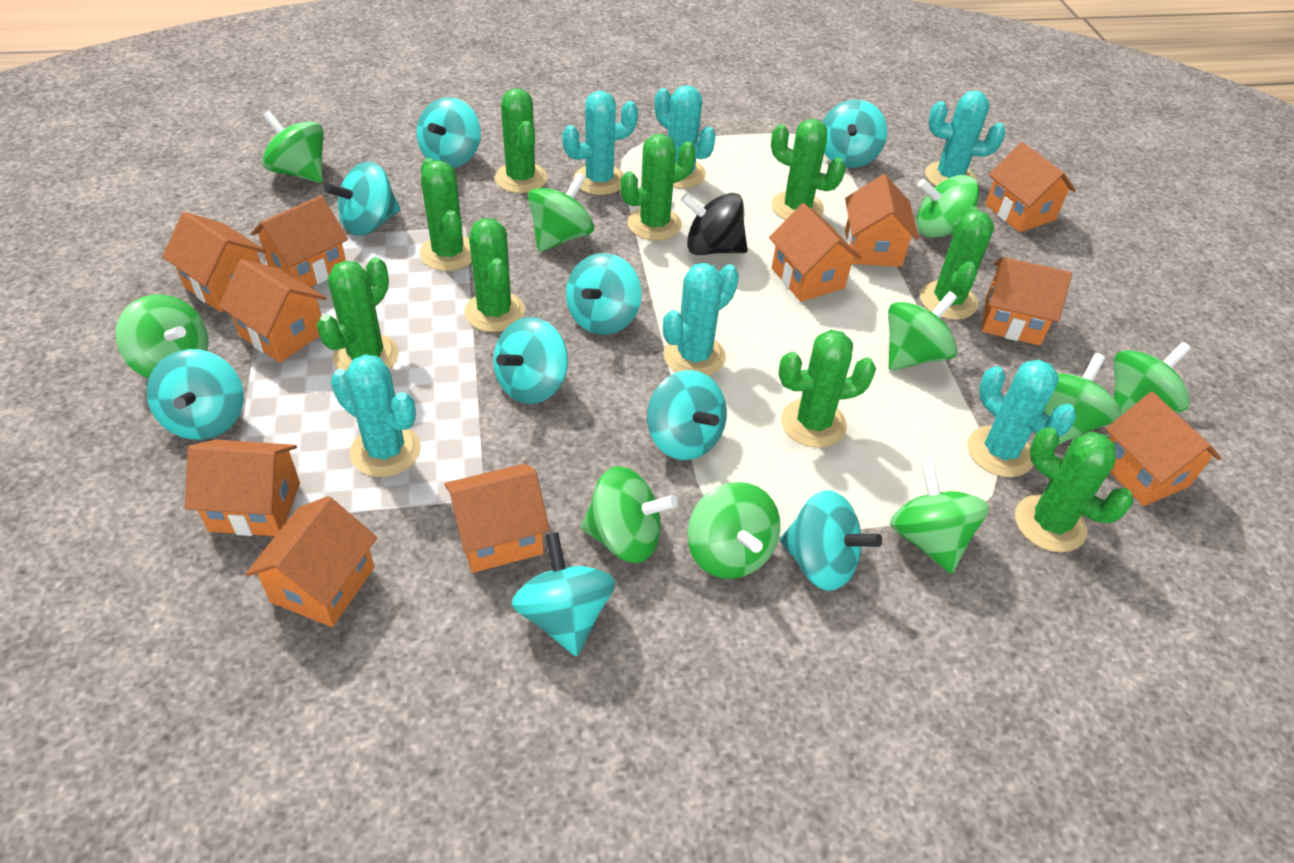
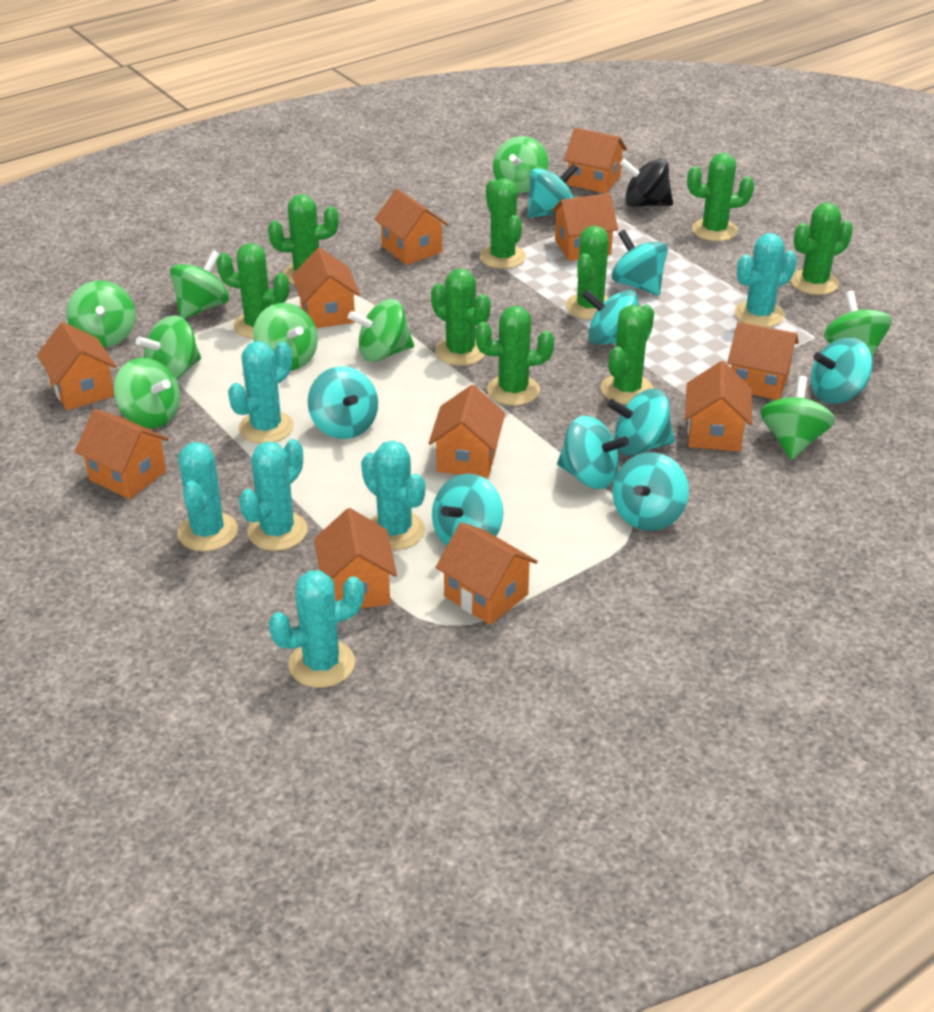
green spinning top: [115,295,209,378] [262,111,324,183] [528,173,594,252] [581,466,678,563] [687,482,780,579] [888,291,957,370] [890,460,989,574] [916,175,979,238] [1044,353,1121,445] [1114,342,1191,415] = 10 -> [66,281,136,347] [114,358,180,428] [136,315,201,380] [170,250,229,319] [253,303,318,371] [348,299,414,362] [493,136,548,193] [760,376,835,460] [824,291,892,358] = 9

